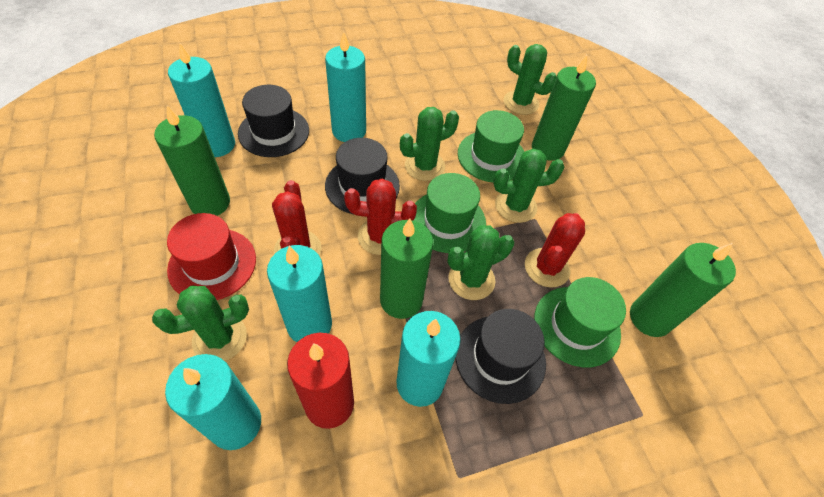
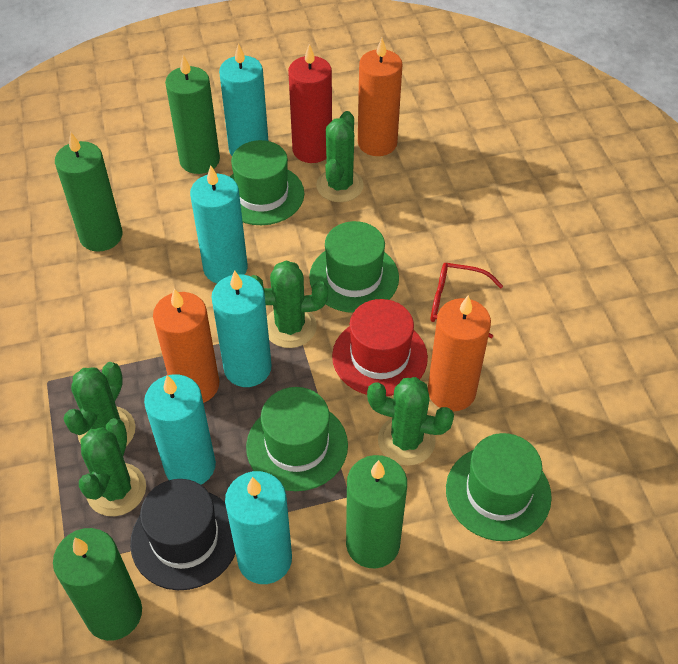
black hat: [238,85,309,157] [325,138,400,215] [455,309,546,404] = 3 -> [130,479,236,590] = 1
green hat: [413,173,486,253] [458,110,525,182] [534,277,626,367] = 3 -> [230,140,304,225] [246,387,348,491] [309,221,399,313] [446,433,552,541] = 4
orange candle: none = 0 -> [153,288,219,403] [358,38,403,156] [428,295,491,411] = 3
red cactus: [272,180,322,256] [344,178,417,255] [525,213,585,288] = 3 -> none = 0
red glasses: none = 0 -> [431,263,503,338] = 1

